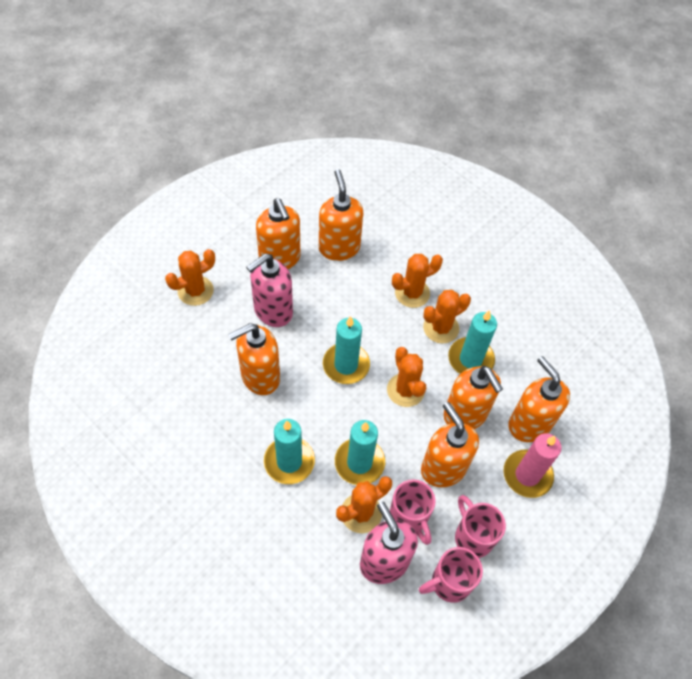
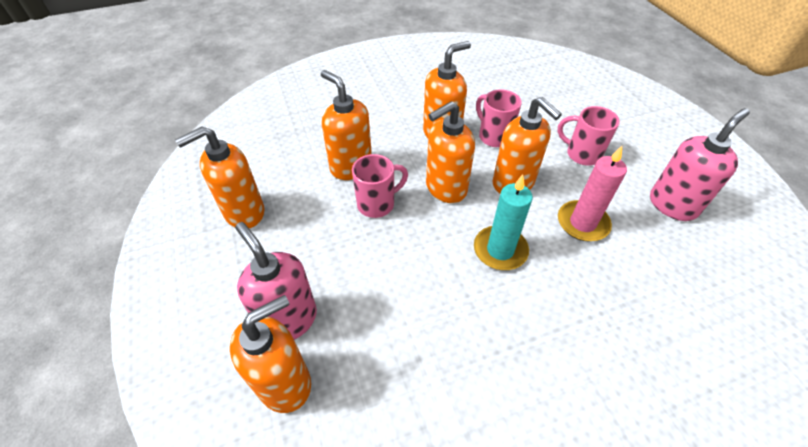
orange cactus: [165,249,215,306] [336,476,392,533] [387,347,426,407] [392,254,443,308] [423,290,471,343] = 5 -> none = 0
turquoise candle: [264,419,315,484] [323,316,370,384] [335,420,385,485] [448,310,497,374] = 4 -> [474,175,533,270] = 1

